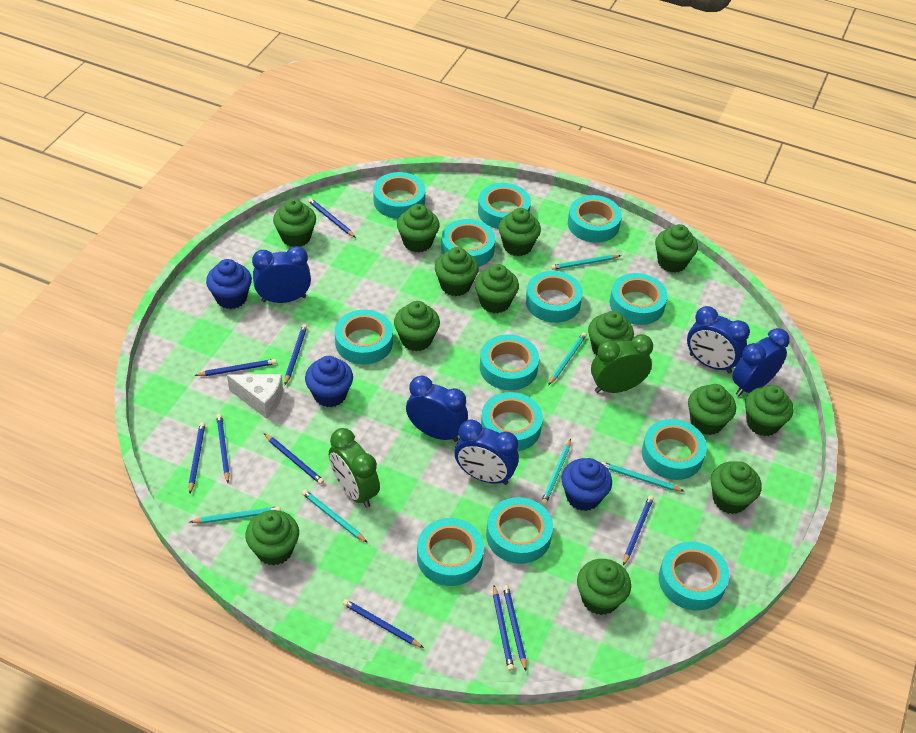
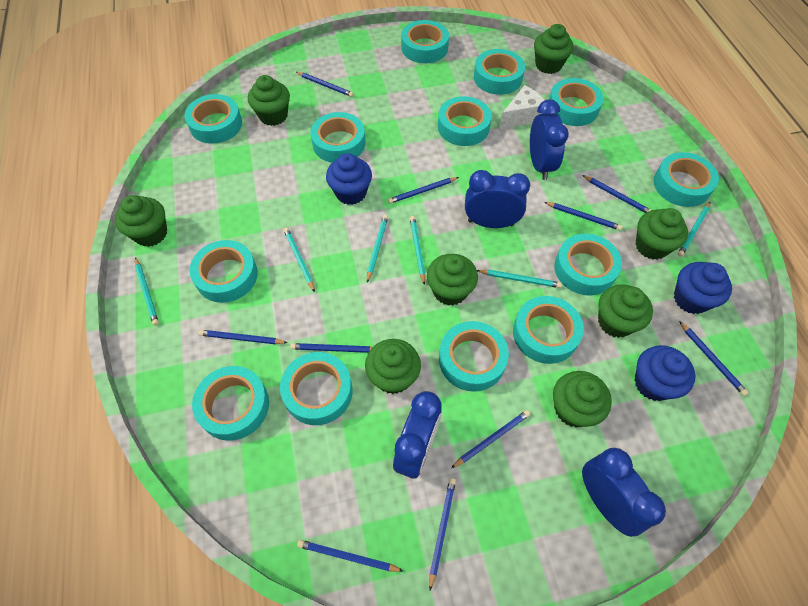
blue clock: [252,246,311,303] [406,376,468,442] [455,419,519,485] [687,306,750,373] [732,328,790,396] = 5 -> [393,391,442,479] [465,170,530,228] [530,99,569,180] [582,448,666,537] = 4
green clock: [329,428,380,508] [591,334,653,393] = 2 -> none = 0
green cupcake: [245,510,299,566] [273,199,316,247] [394,301,440,351] [397,204,440,252] [435,247,479,296] [475,264,519,313] [498,208,541,256] [577,559,631,615] [588,311,634,356] [655,224,698,273] [688,384,736,435] [711,461,762,514] [745,385,793,436] = 13 -> [115,195,167,247] [248,75,290,126] [365,339,421,394] [427,254,478,306] [534,24,573,74] [553,371,612,427] [598,284,653,338] [635,208,688,260] = 8

